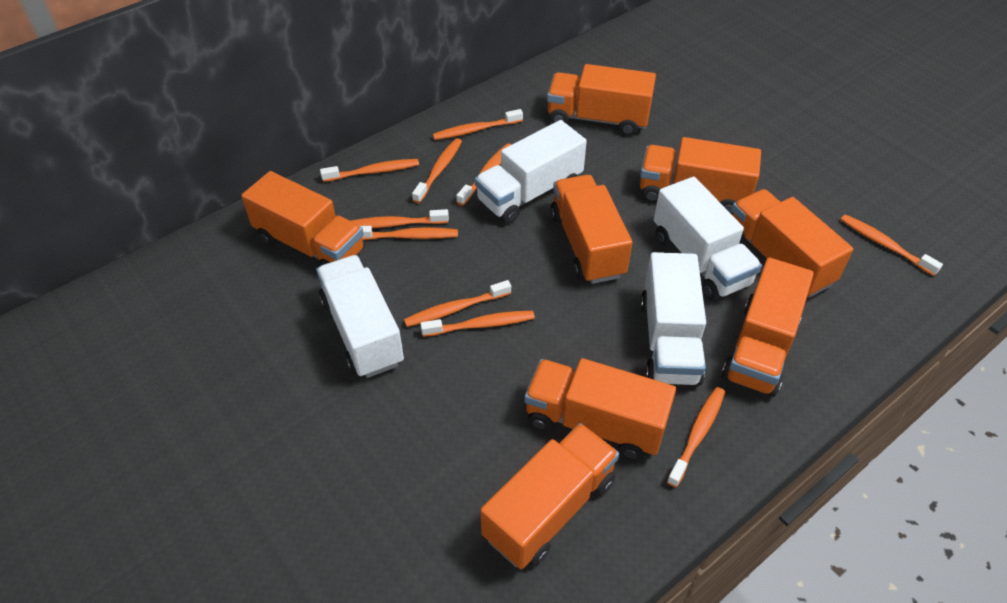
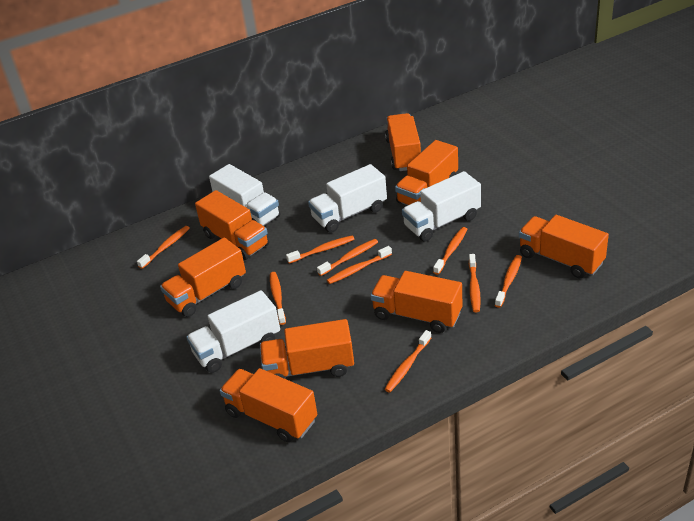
orange toothbrush: [320,159,419,182] [351,209,449,228] [361,226,458,240] [404,280,511,327] [412,138,462,203] [420,311,535,337] [432,109,523,140] [456,143,511,206] [667,387,725,487] [840,214,943,276] = 10 -> [137,226,190,269] [270,272,286,325] [286,235,355,264] [317,239,378,276] [327,246,392,284] [384,330,431,392] [433,227,467,275] [469,254,481,312] [495,255,522,308] = 9

